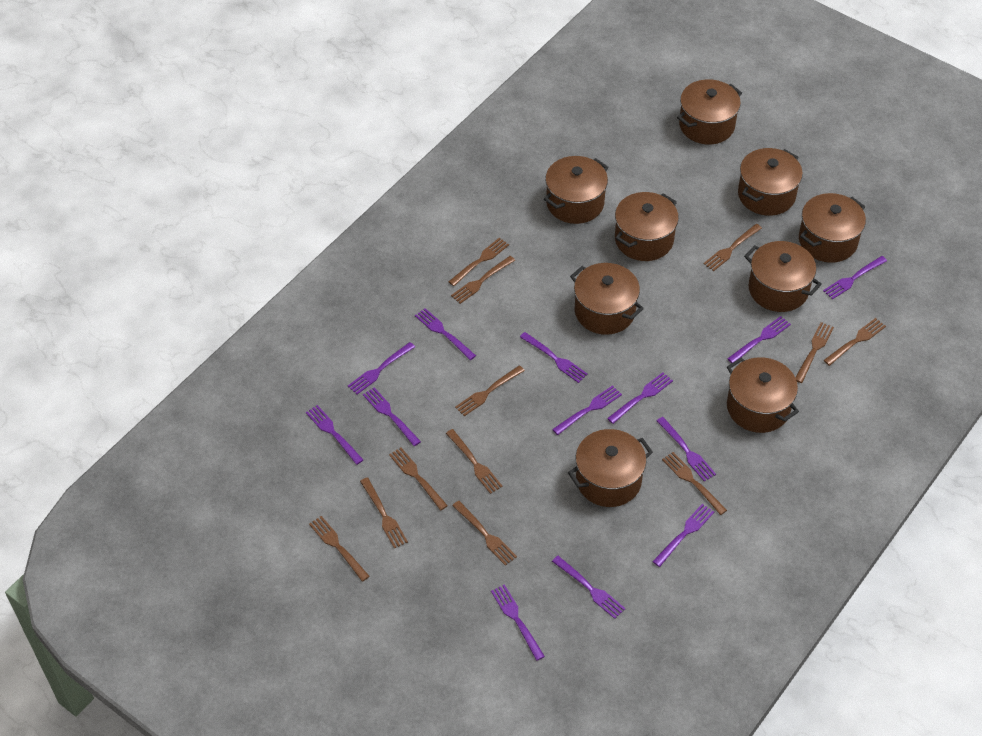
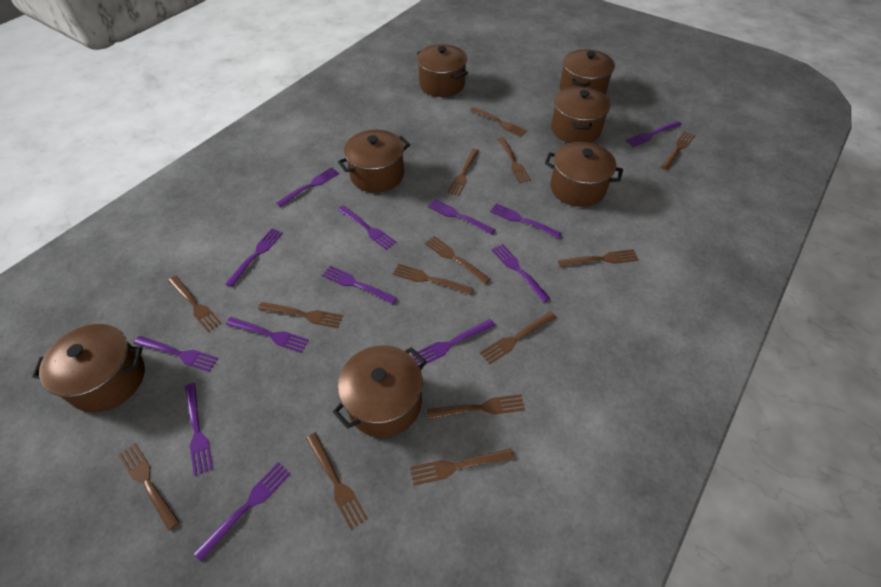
brown fork: [309,516,370,581] [360,477,408,548] [389,448,448,510] [446,429,503,494] [448,238,509,286] [451,256,515,304] [452,501,517,565] [455,365,525,416] [662,452,727,515] [704,224,762,271] [795,322,834,383] [823,318,886,366] = 12 -> [118,443,180,531] [168,276,222,332] [258,302,343,328] [306,433,368,530] [393,264,473,295] [410,448,514,486] [425,236,490,284] [427,394,525,419] [447,149,479,196] [470,107,527,137] [480,311,556,365] [498,137,531,183] [558,249,639,267] [661,131,695,170] = 14
brown pot: [544,156,609,224] [568,429,653,507] [570,263,644,335] [615,192,679,261] [677,79,742,144] [727,357,799,433] [738,148,803,216] [744,241,822,312] [799,193,866,263] = 9 -> [32,324,145,412] [333,345,427,437] [338,129,410,193] [417,44,468,97] [545,142,623,207] [551,86,610,143] [560,49,615,95] = 7

